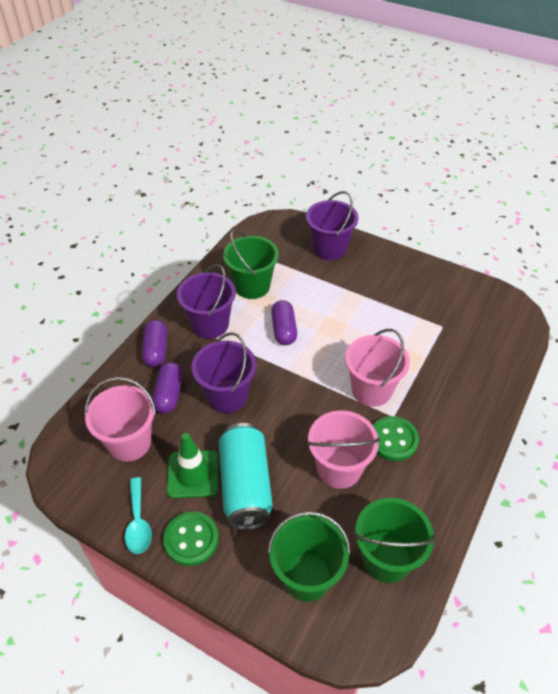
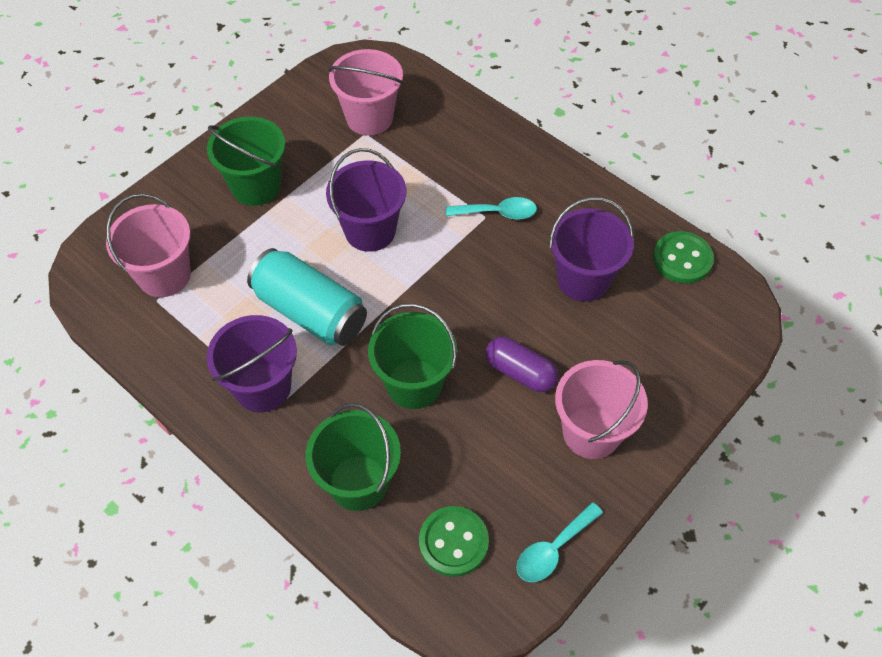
green traffic cone: [166,433,219,498] = 1 -> none = 0
purple capsule: [142,320,167,367] [152,362,183,413] [271,300,297,345] = 3 -> [485,337,558,392] = 1
turquoise spoon: [125,477,152,554] = 1 -> [446,197,537,220] [517,502,603,582] = 2

